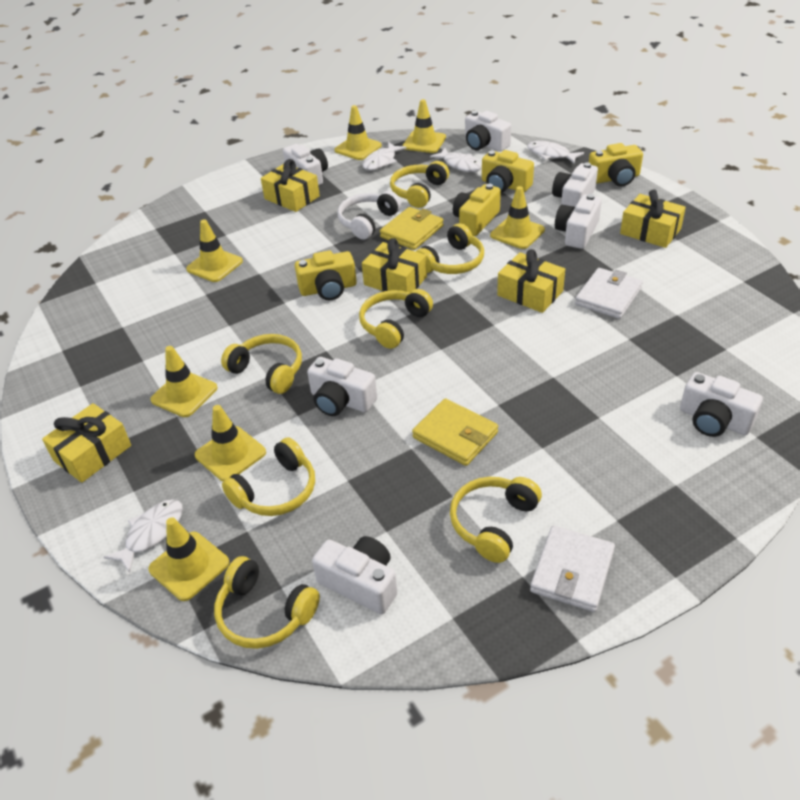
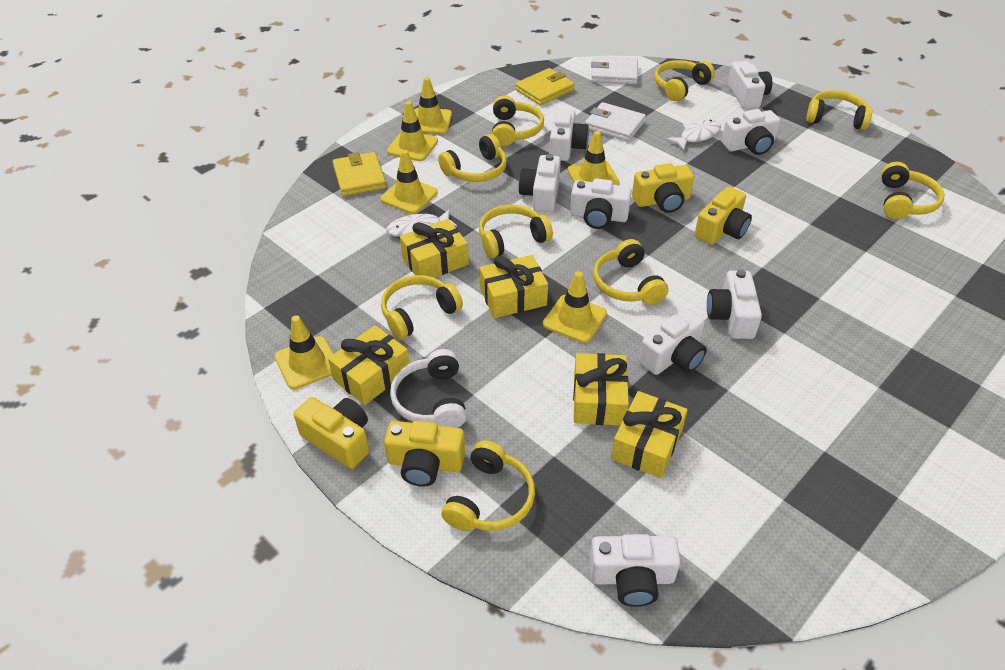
white camera: [283,144,328,186] [307,357,377,416] [312,536,397,614] [465,111,511,152] [552,162,598,207] [555,194,602,249] [680,372,763,437] = 7 -> [519,154,561,212] [549,108,589,161] [570,179,632,229] [589,534,681,607] [639,308,707,375] [707,269,762,339] [721,109,780,155] [728,61,772,109] = 8
white fish: [103,499,183,573] [362,142,406,170] [430,148,482,172] [527,141,584,164] = 4 -> [386,209,457,237] [666,120,721,151] = 2
yellow headphones: [214,556,320,649] [221,334,302,394] [222,437,315,516] [359,289,433,349] [390,161,449,208] [416,223,484,274] [450,477,542,563] = 7 -> [381,275,463,340] [438,134,507,182] [442,440,535,531] [479,205,553,258] [492,95,544,146] [593,239,668,305] [655,60,715,101] [807,90,872,130] [881,162,944,219] = 9
yellow traffic cone: [148,517,229,601] [150,346,218,417] [186,219,243,282] [195,405,266,481] [335,105,382,160] [403,99,446,153] [490,186,545,249] = 7 -> [275,315,334,389] [381,150,437,214] [387,101,438,161] [414,77,452,134] [543,271,607,343] [568,131,620,185] = 6

